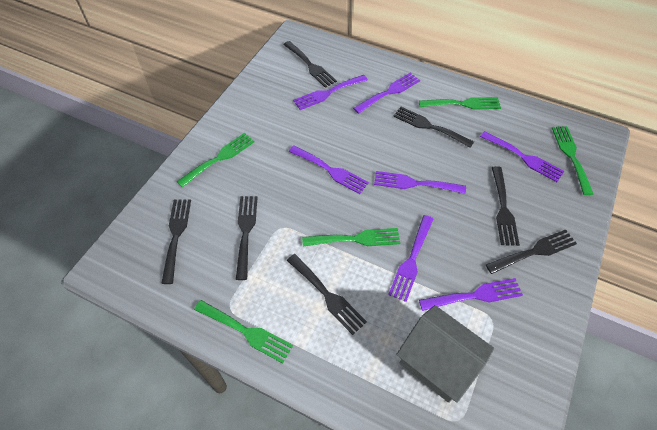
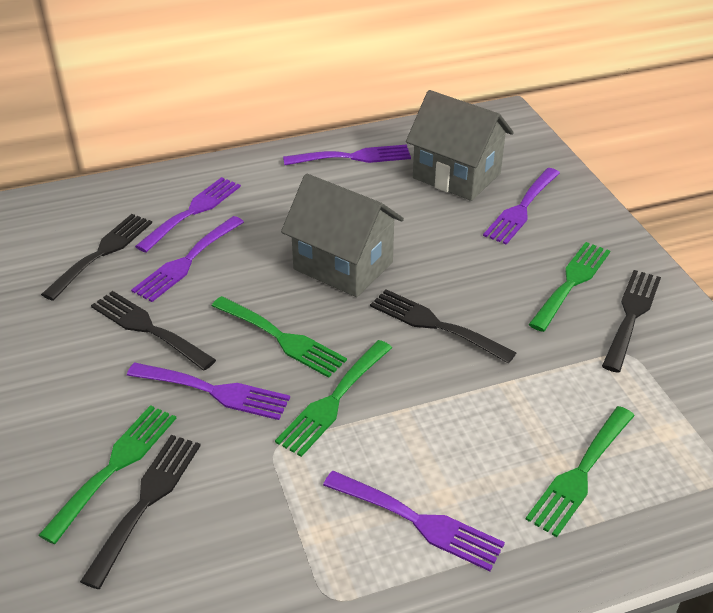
black fork: [161,199,191,284] [236,196,258,280] [283,41,337,88] [287,254,367,335] [393,107,474,148] [486,230,577,274] [492,166,520,246] = 7 -> [41,214,152,301] [80,435,201,589] [91,291,216,371] [370,289,517,364] [602,270,661,373] = 5
grey house: [396,305,494,403] = 1 -> [281,174,404,297] [406,90,514,201] = 2
purple fork: [289,145,369,194] [293,75,368,110] [353,73,420,114] [374,171,466,194] [388,215,433,302] [419,278,523,311] [480,131,564,182] = 7 -> [127,363,290,420] [131,216,244,302] [135,177,241,253] [283,144,411,165] [323,471,505,571] [483,168,560,245] = 6

